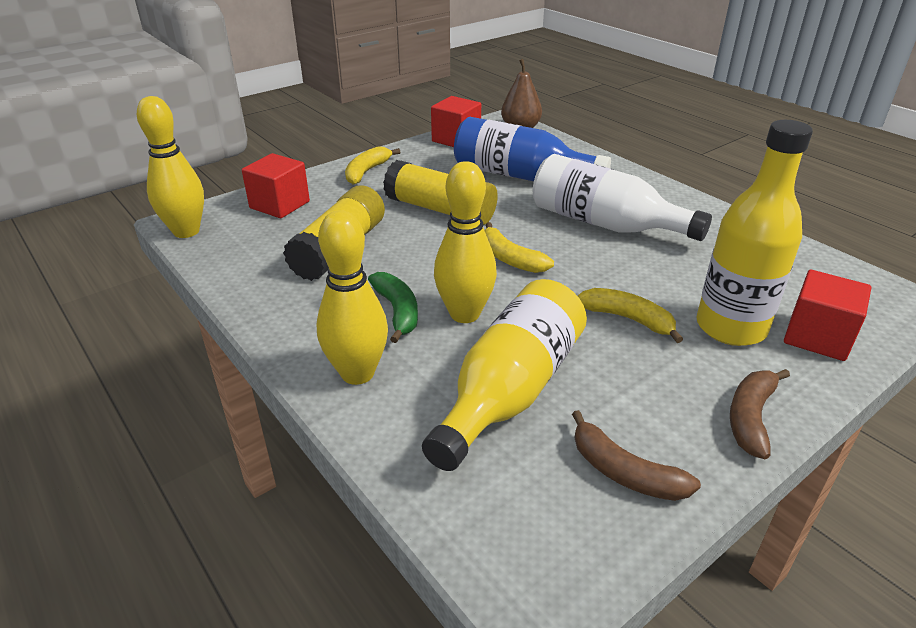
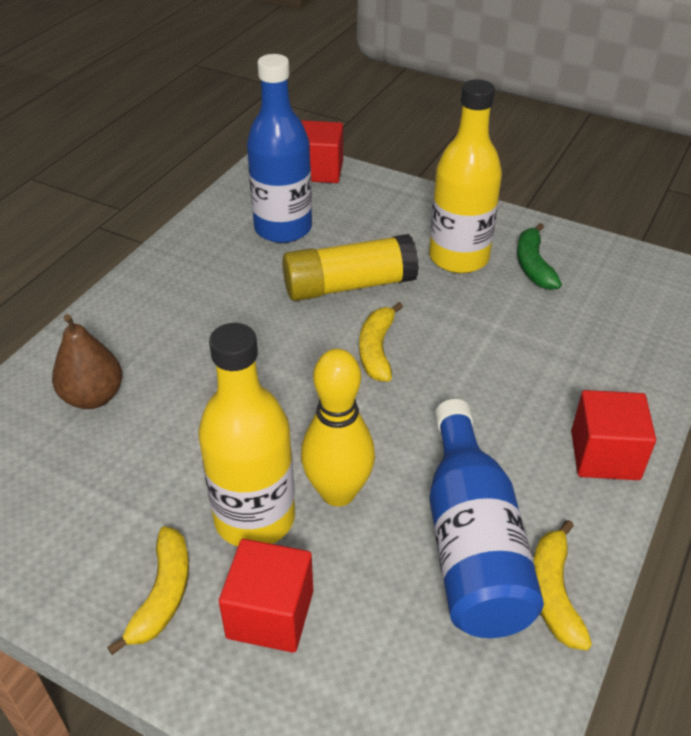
blue bottle: [454,117,611,181] = 1 -> [247,54,312,243] [429,399,544,638] = 2
brown banana: [572,410,701,501] [730,369,790,459] = 2 -> none = 0
white bottle: [533,154,712,241] = 1 -> none = 0
yellow bowling pin: [137,96,204,238] [317,210,388,385] [434,161,497,323] = 3 -> [301,349,375,507] = 1
yellow glue stick: [283,185,385,281] [383,160,498,225] = 2 -> [282,234,419,301] = 1

